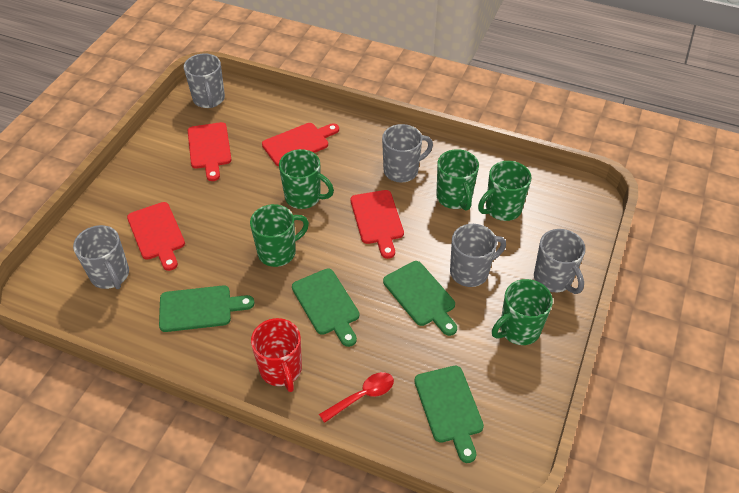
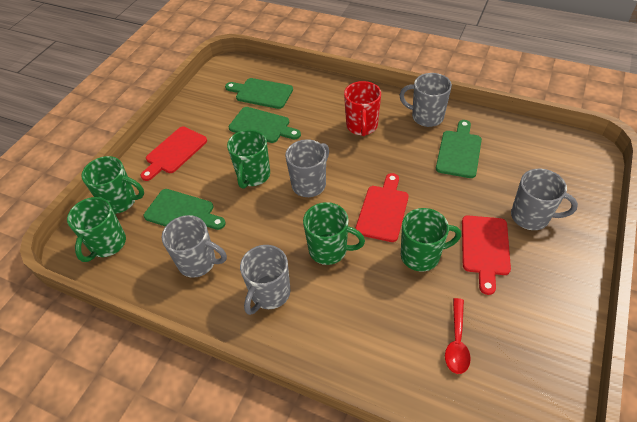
red cutting board: [127,202,185,271] [188,122,232,181] [262,123,339,166] [351,190,404,259] = 4 -> [140,127,207,181] [355,173,409,242] [462,215,511,295] = 3

